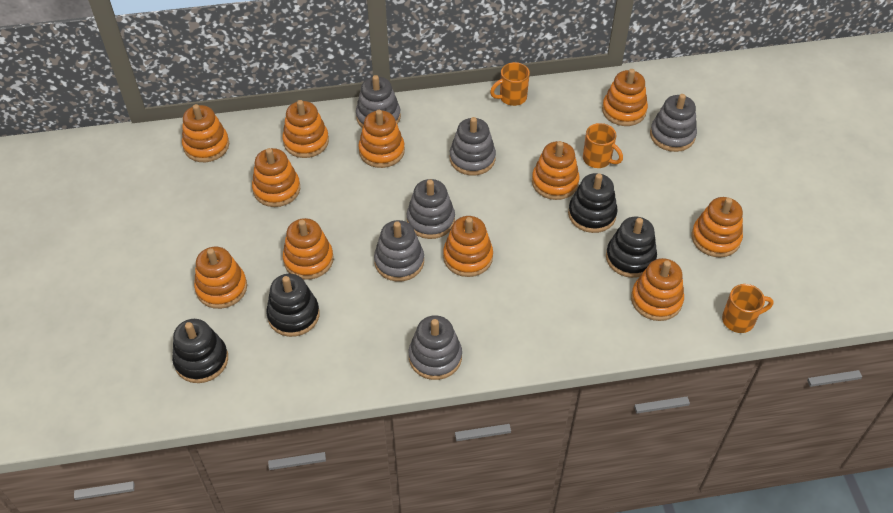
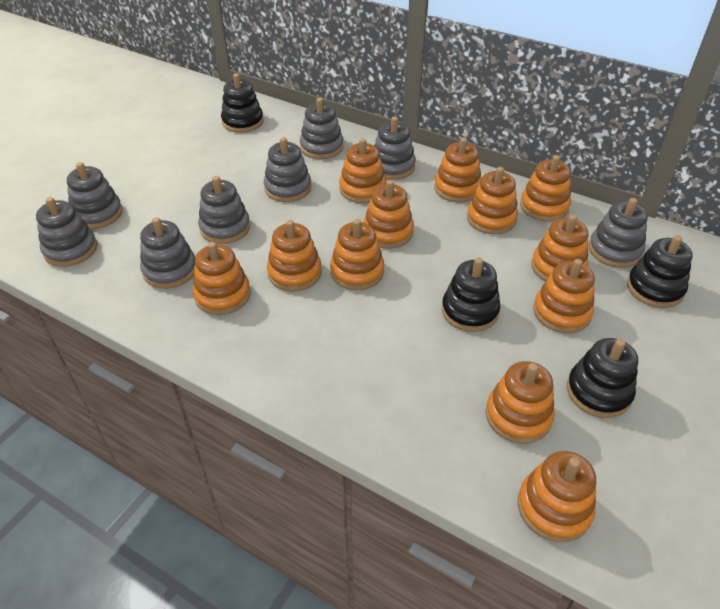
grey stacking toy: [356,75,401,128] [374,220,424,282] [407,179,455,239] [409,315,462,380] [450,117,496,176] [650,94,697,152] = 6 -> [36,197,97,267] [67,162,123,229] [140,217,195,289] [198,176,250,244] [264,137,311,202] [300,98,344,159] [374,116,416,180] [588,198,648,268] = 8
orange mug: [490,62,530,106] [583,123,623,168] [722,284,774,333] = 3 -> none = 0
orange stacking toy: [182,104,229,162] [194,247,247,309] [252,148,300,207] [282,100,329,158] [283,218,334,280] [358,110,405,168] [443,216,493,277] [532,141,580,200] [602,69,648,126] [631,258,684,321] [691,197,743,257] = 11 -> [193,242,251,315] [267,220,322,292] [330,219,384,290] [339,138,386,203] [363,180,414,249] [434,137,481,203] [467,167,518,234] [485,361,555,444] [518,451,596,542] [520,155,571,222] [531,214,588,281] [533,259,595,333] = 12

